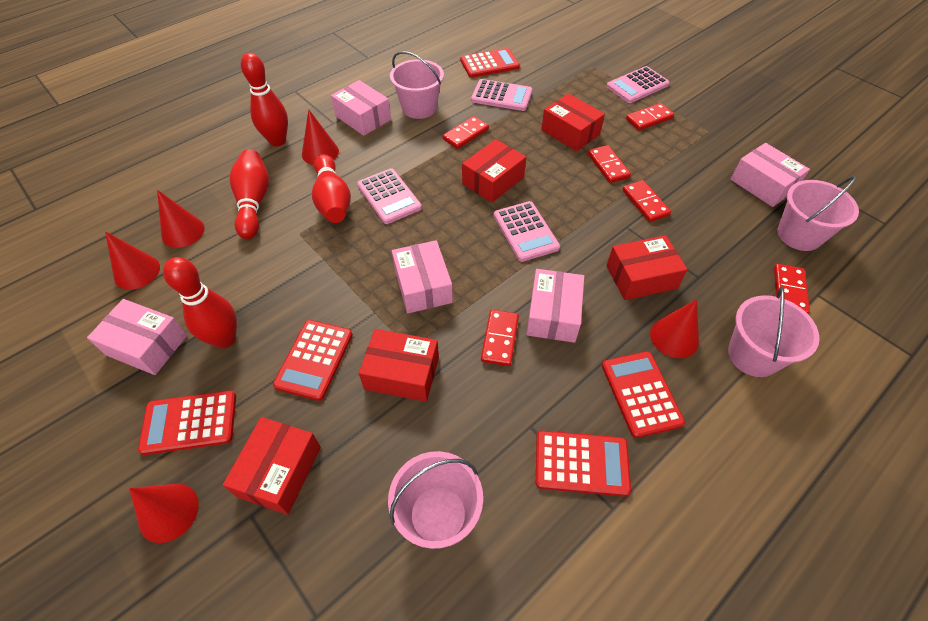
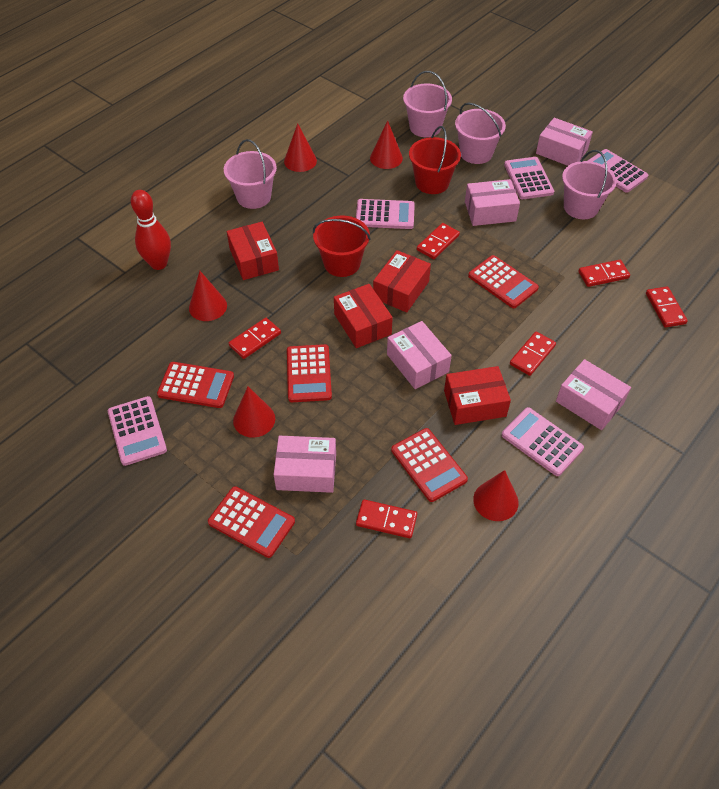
pink calculator: [357,168,422,224] [471,79,533,111] [493,201,560,262] [606,66,670,103] = 4 -> [108,396,167,466] [356,199,415,229] [502,407,584,476] [504,157,554,199] [588,149,648,193] = 5
red bowling pin: [163,257,237,348] [230,149,269,239] [241,53,288,146] [312,154,351,223] = 4 -> [131,190,171,270] = 1
red box: [223,417,321,515] [359,329,439,402] [462,139,526,203] [541,94,605,151] [606,235,688,300] = 5 -> [227,222,279,280] [334,284,393,348] [373,250,431,313] [444,366,511,425] = 4
red bucket: none = 0 -> [313,216,370,277] [409,126,461,194] = 2

